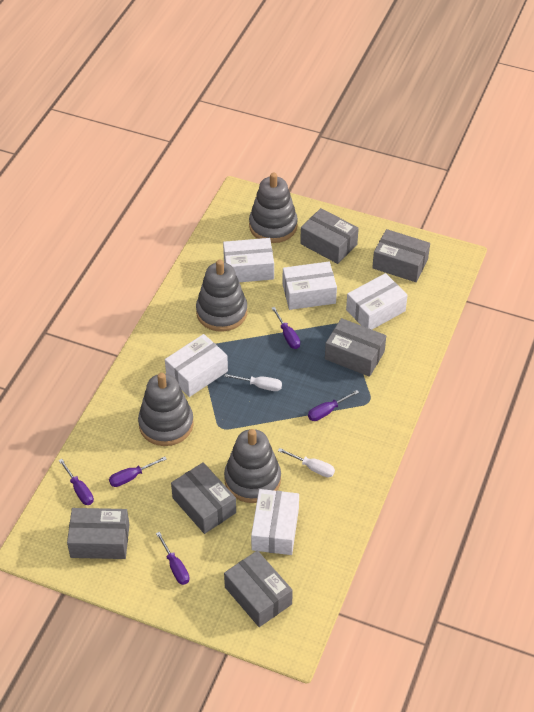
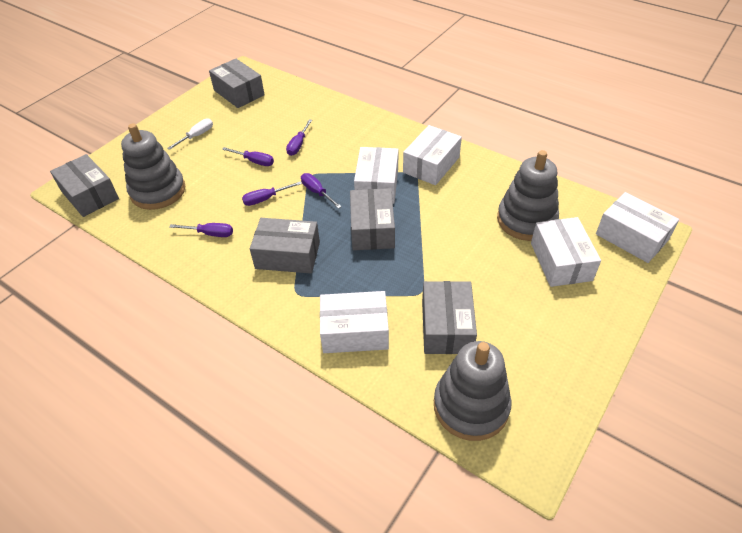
grey box: [67,508,129,559] [171,462,236,534] [224,550,293,627] [300,208,359,264] [325,318,386,377] [372,229,430,282] = 6 -> [50,154,119,217] [209,59,265,108] [250,218,320,274] [350,188,395,250] [422,281,477,354] = 5
grey stacking toy: [138,373,194,446] [196,259,247,332] [224,429,281,503] [249,173,298,243] = 4 -> [121,124,185,210] [434,341,512,441] [497,150,559,241] = 3
white screwdriver: [224,374,282,391] [278,448,335,477] = 2 -> [167,118,213,150] = 1

